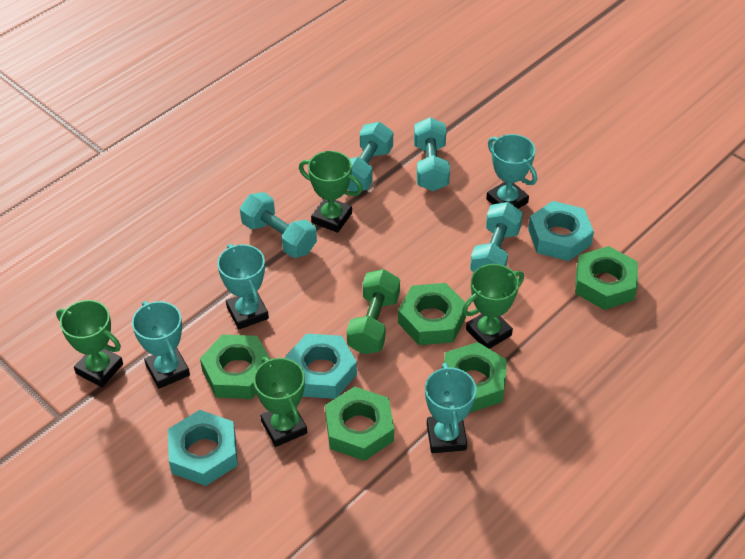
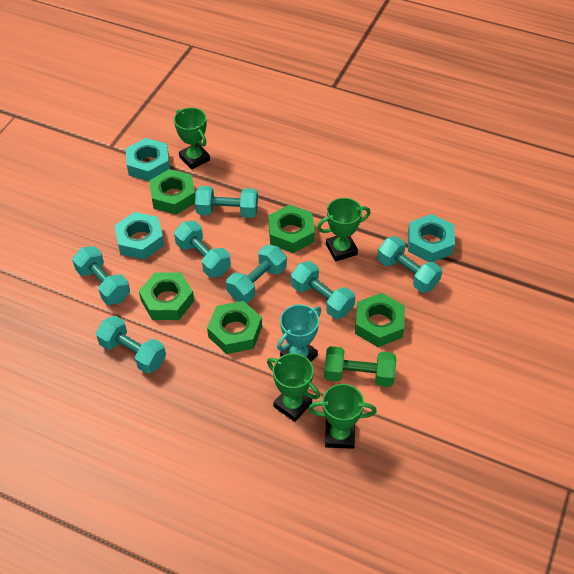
turquoise dumbbell: [240,192,317,258] [347,122,393,192] [414,117,450,191] [470,202,523,272] = 4 -> [72,246,130,305] [96,316,166,374] [174,221,231,278] [195,186,258,218] [226,245,287,303] [291,261,355,319] [377,236,442,293] = 7
turquoise trophy: [132,301,190,389] [217,244,269,330] [425,363,477,453] [486,134,537,209] = 4 -> [277,304,321,362] = 1

